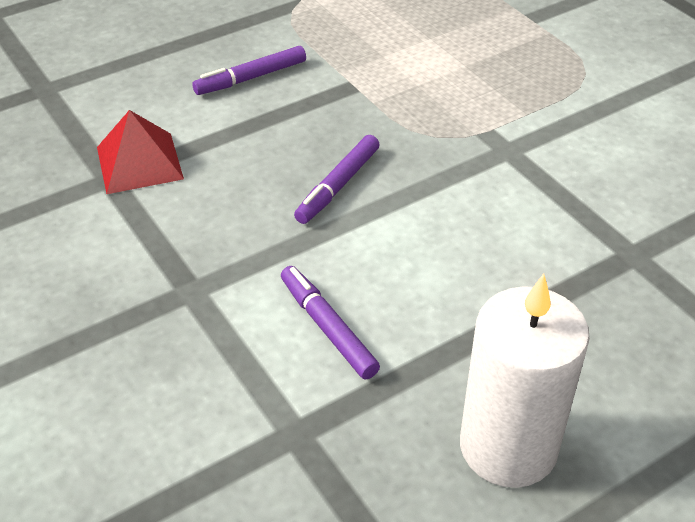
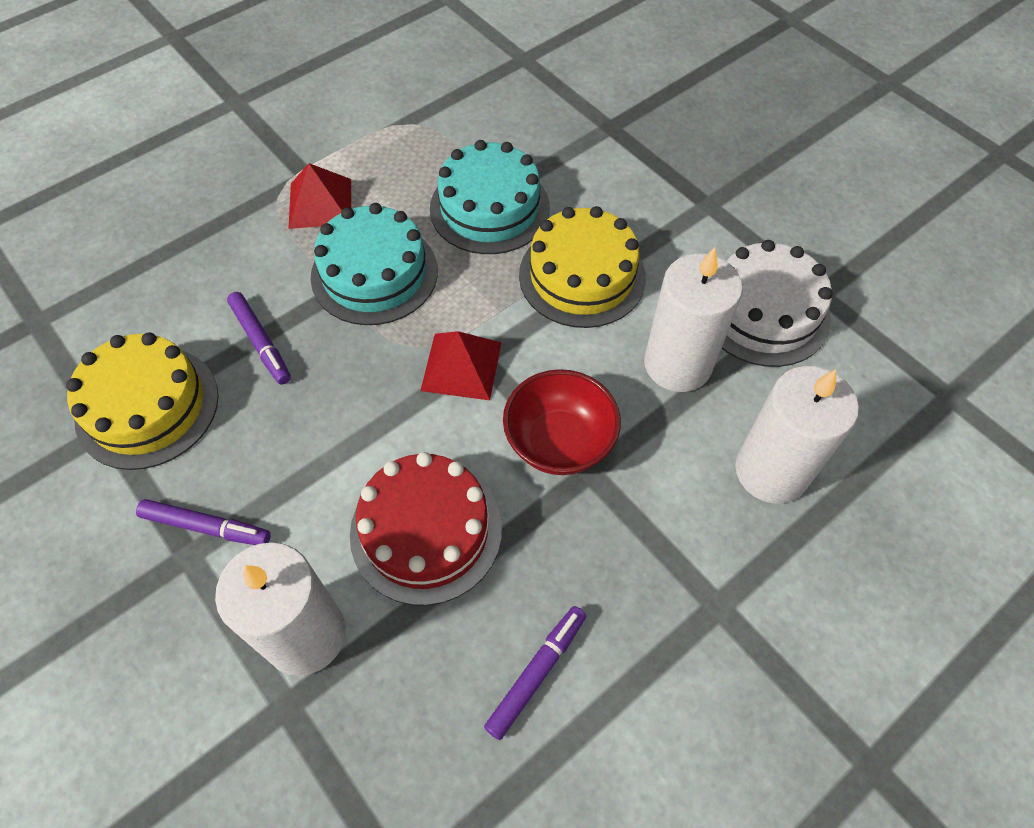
red bowl: none = 0 -> [503,369,621,475] = 1
red cake: none = 0 -> [350,452,502,606] = 1
red pyramid: [97,110,184,194] = 1 -> [288,163,351,229] [420,331,502,400] = 2
turquoise cake: none = 0 -> [311,203,438,325] [430,140,550,254] = 2
white cake: none = 0 -> [721,240,832,367] = 1
white candle: [460,274,590,488] = 1 -> [215,542,345,676] [644,247,743,392] [735,366,859,504] = 3
yellow cake: none = 0 -> [66,332,219,470] [519,206,646,328] = 2

